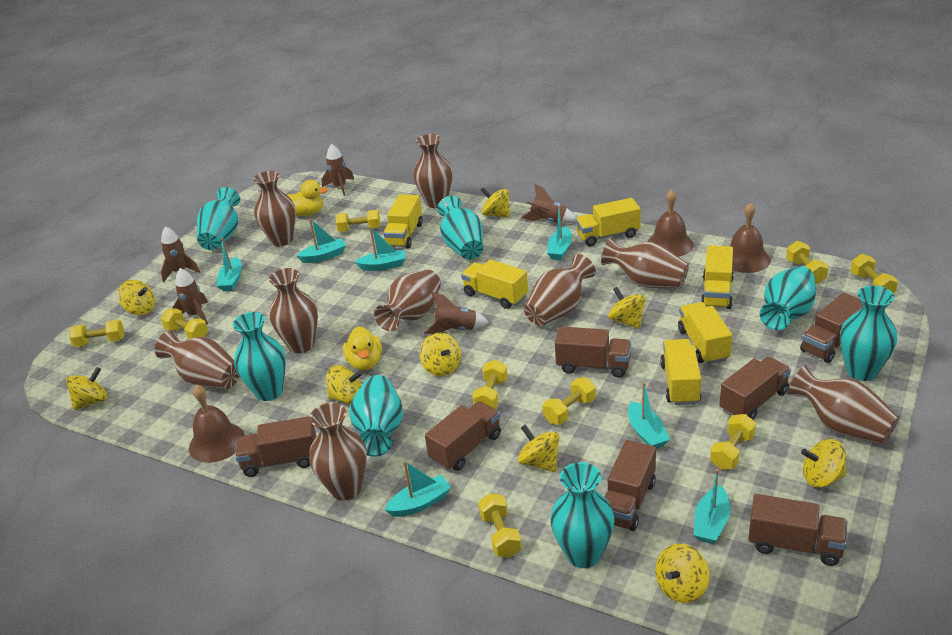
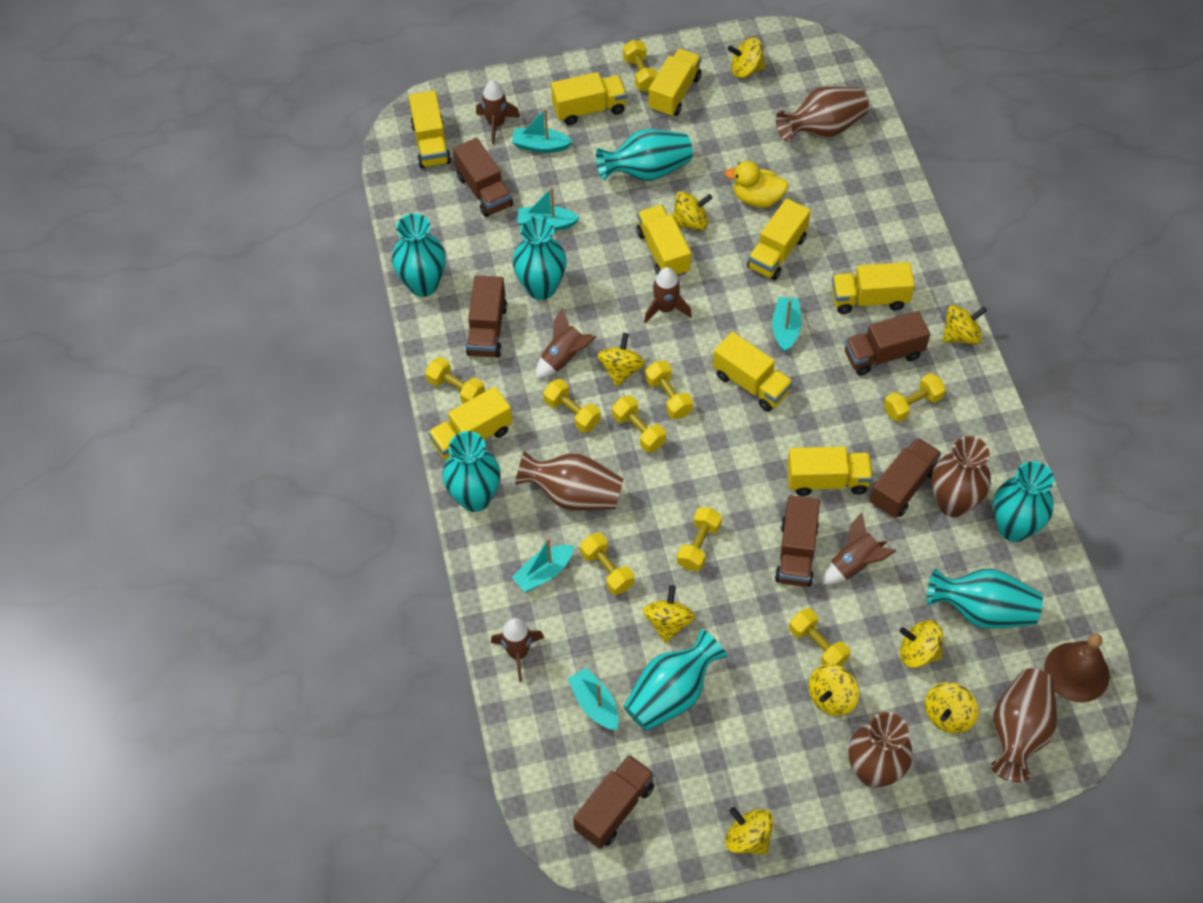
brown bell: [189,385,245,463] [647,189,694,257] [730,203,770,273] = 3 -> [1044,633,1110,702] = 1
brown truck: [235,416,317,477] [425,401,501,471] [555,326,631,378] [605,440,656,531] [720,357,791,420] [748,494,847,566] [800,292,863,363] = 7 -> [453,138,513,217] [466,275,507,358] [573,755,655,849] [775,495,820,587] [845,311,930,376] [870,437,941,518] = 6
brown vase: [155,331,240,389] [253,171,296,246] [269,268,318,354] [309,403,367,501] [374,269,441,331] [413,134,453,208] [524,254,596,326] [601,238,689,288] [788,365,899,445] = 9 -> [515,450,624,511] [776,87,869,141] [848,712,913,788] [932,436,991,517] [991,668,1057,782] = 5
turquoise boat: [217,238,242,291] [296,218,346,263] [354,226,406,271] [384,461,451,517] [547,205,572,260] [628,382,670,449] [694,469,730,544] = 7 -> [512,109,573,153] [512,538,574,592] [517,187,580,231] [568,668,619,730] [772,297,801,353] = 5
yellow duck: [287,180,328,216] [343,326,382,370] = 2 -> [725,161,789,208] = 1
yellow truck: [383,194,423,248] [461,259,528,309] [575,198,641,246] [660,339,701,405] [678,302,732,364] [701,246,734,309] = 6 -> [409,90,451,168] [428,387,512,460] [551,72,627,125] [636,205,691,277] [648,49,702,117] [713,332,793,412] [747,198,811,280] [787,446,873,496] [832,262,915,314] = 9

